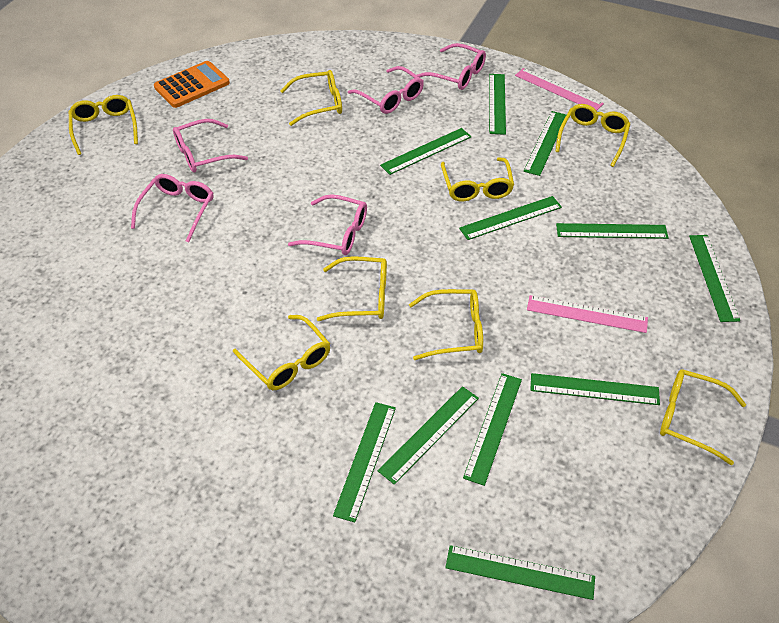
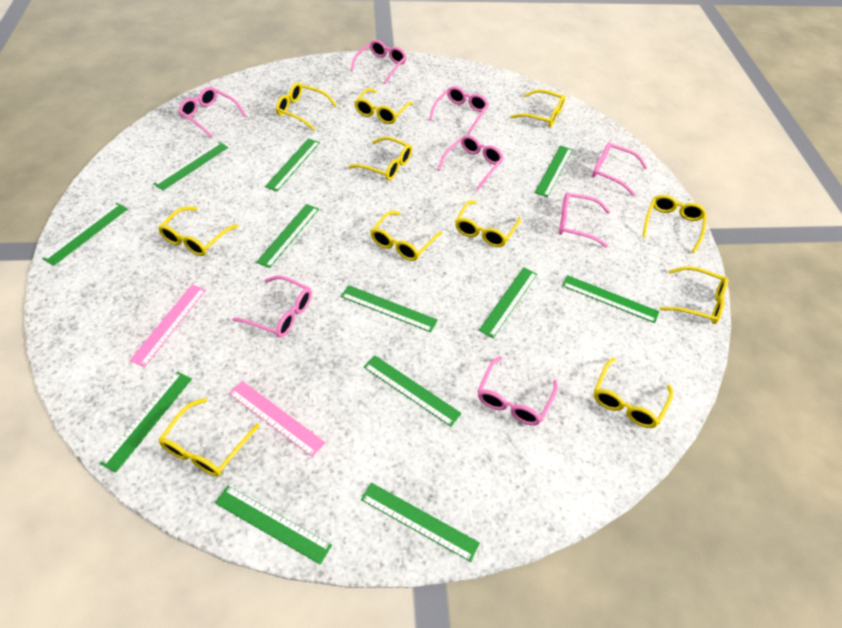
green ruler: [333,402,396,523] [378,386,479,485] [380,128,471,175] [445,545,595,600] [459,196,562,240] [463,373,522,486] [489,74,506,135] [524,111,566,176] [531,373,660,405] [556,223,669,239] [689,235,740,322] = 11 -> [42,203,128,266] [100,372,192,472] [154,142,228,190] [215,486,332,565] [256,204,319,268] [265,138,320,191] [341,285,438,332] [361,483,480,562] [364,355,462,427] [479,267,537,338] [534,146,573,197] [562,275,659,323] = 12
orange calculator: [154,61,230,108] = 1 -> none = 0
pink glasses: [131,174,213,243] [173,119,248,172] [288,194,367,255] [348,66,424,114] [417,43,486,90] = 5 -> [178,87,246,137] [232,276,312,338] [350,40,407,84] [429,86,489,135] [437,135,504,190] [477,356,558,425] [559,192,610,248] [592,142,648,196] = 8
yellow glasses: [69,95,138,155] [233,315,330,390] [280,70,342,126] [317,256,387,321] [409,289,483,360] [441,157,514,201] [555,104,631,167] [660,369,746,465] = 8 -> [158,206,238,256] [158,398,259,476] [276,82,337,130] [348,136,412,181] [354,88,413,124] [371,211,443,261] [455,200,521,247] [510,89,566,127] [593,358,673,428] [642,195,707,253] [660,266,728,324] = 11

